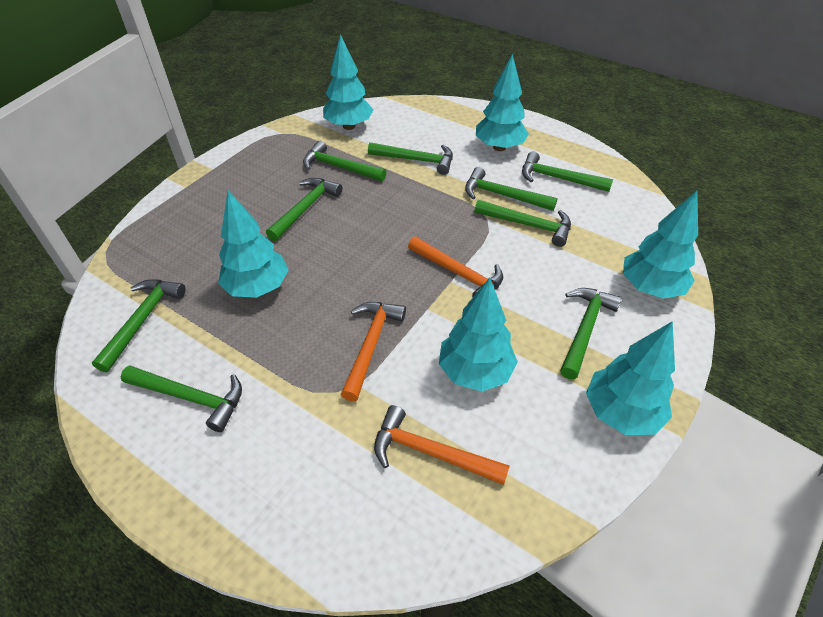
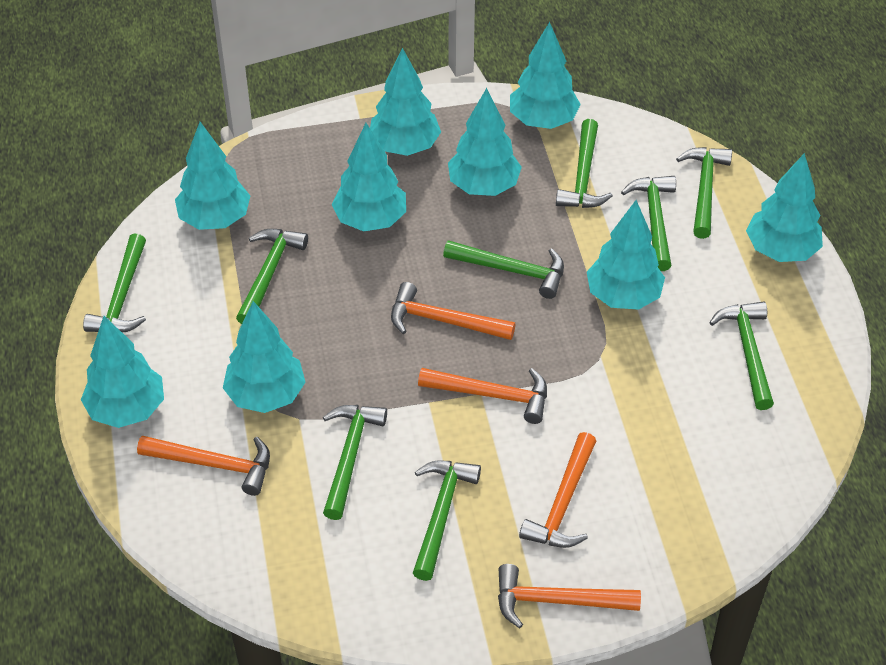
orange hammer: [341,302,406,402] [374,405,510,485] [408,237,503,297] = 3 -> [137,436,270,496] [391,282,515,340] [418,368,547,424] [498,564,641,628] [519,432,596,548] = 5
turquoise tree: [218,190,288,298] [323,34,374,130] [439,277,518,392] [476,54,529,151] [586,321,675,435] [623,190,698,299] = 6 -> [81,316,164,428] [175,122,250,230] [223,301,305,413] [332,123,406,231] [370,48,441,156] [448,88,522,196] [510,22,581,129] [587,200,665,310] [746,153,823,262] = 9

